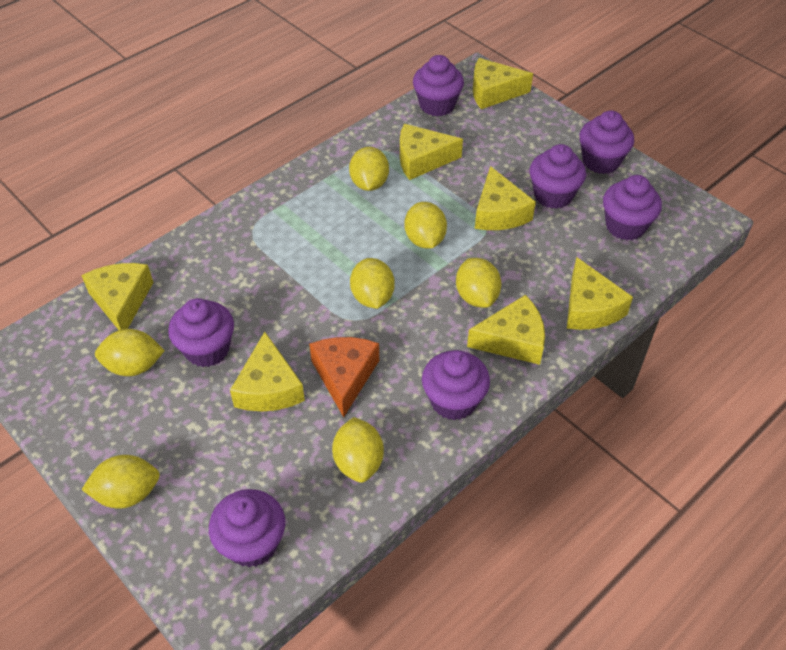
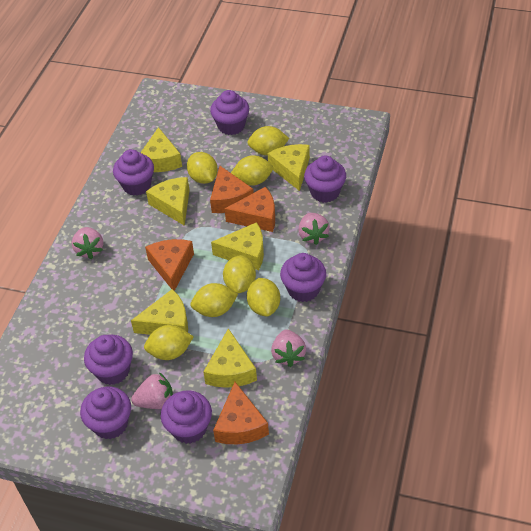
orange cheese: [309,337,379,417] = 1 -> [145,239,194,291] [210,166,254,213] [213,382,269,444] [225,187,275,232] = 4
pink strawberry: none = 0 -> [72,227,103,259] [131,372,173,409] [271,329,306,367] [298,213,330,245] = 4
yellow cheese: [81,263,154,330] [230,332,305,412] [400,124,463,180] [467,295,545,365] [473,58,533,109] [475,166,536,230] [567,257,633,330] = 7 -> [131,289,188,335] [140,127,182,172] [146,177,190,226] [203,328,257,388] [211,222,264,270] [268,144,310,191] = 6

